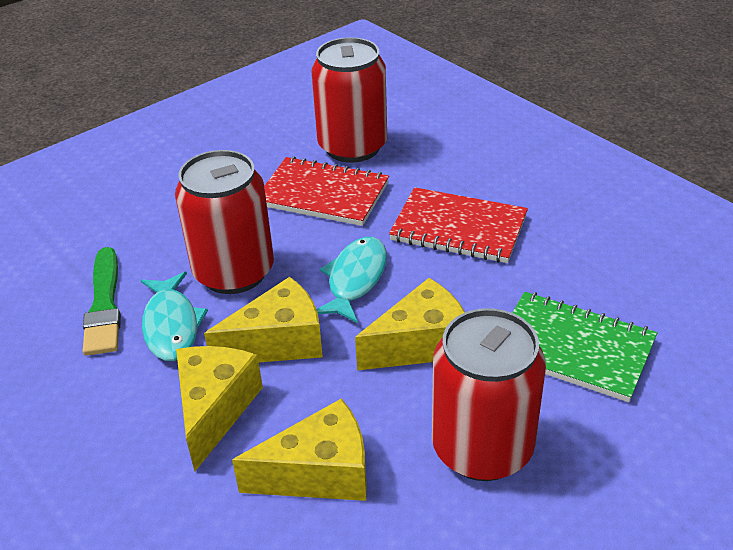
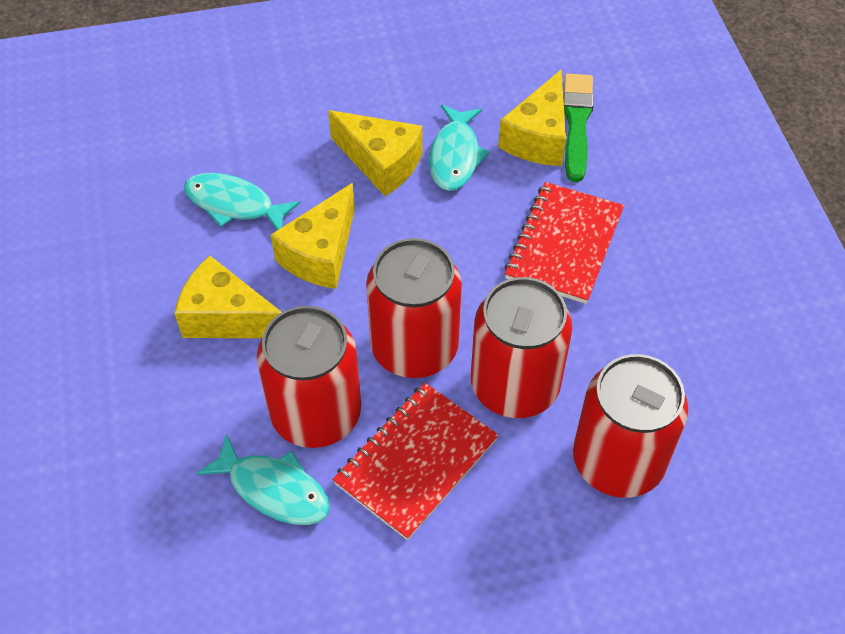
green notebook: [512,292,657,402] = 1 -> none = 0
red can: [175,150,274,294] [311,37,387,163] [432,308,546,481] = 3 -> [257,306,361,448] [366,238,462,378] [471,277,572,418] [573,354,688,498] = 4
turquoise fish: [141,272,208,361] [316,237,387,323] = 2 -> [184,173,301,230] [196,433,330,525] [429,105,490,191] = 3

